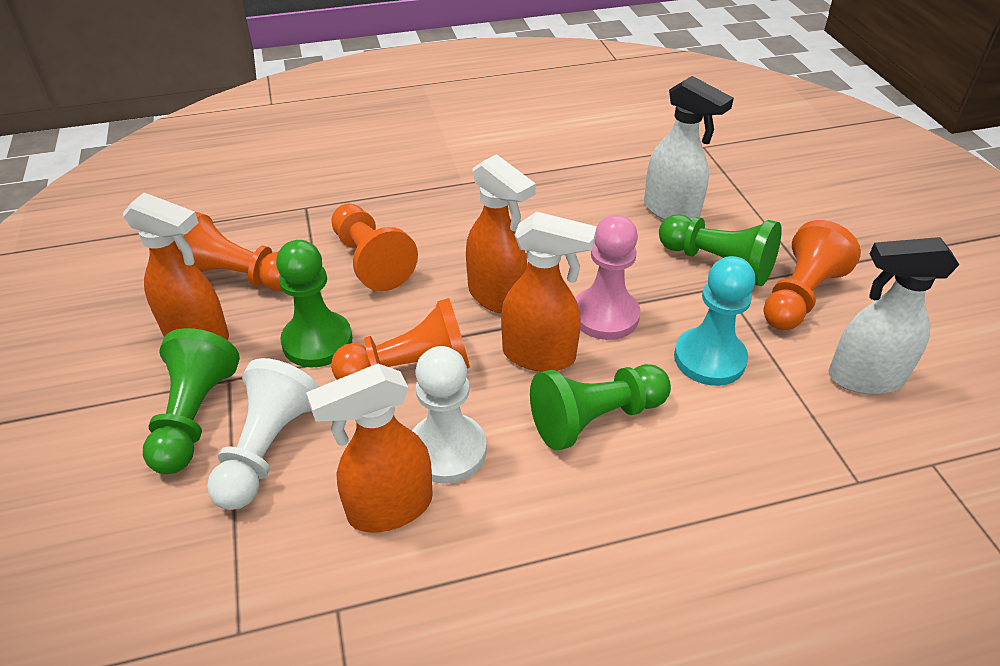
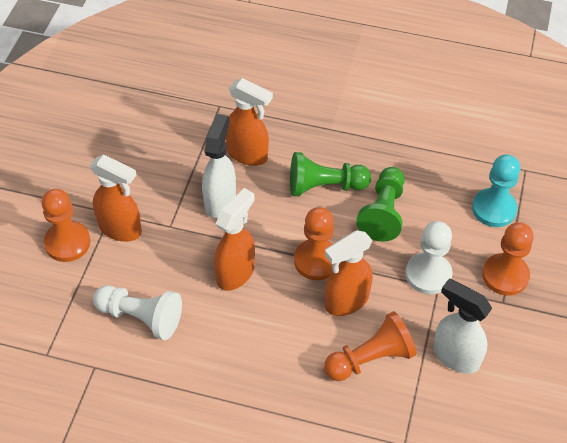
green pawn: [143,328,240,474] [276,240,352,367] [530,364,671,450] [659,214,782,286] = 4 -> [290,152,371,196] [356,167,405,242] = 2
pink pawn: [575,215,640,340] = 1 -> none = 0

